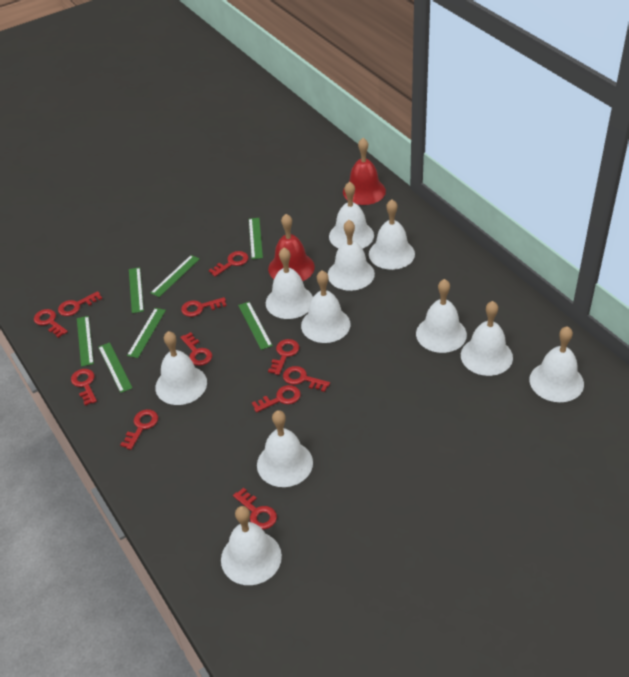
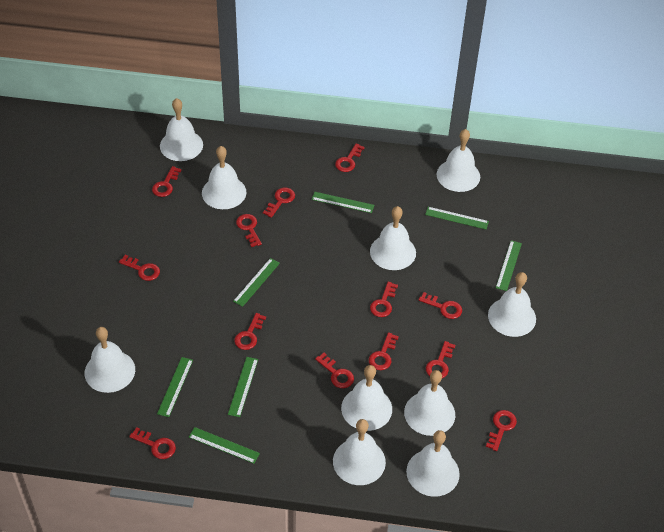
red bell: [268,214,315,281] [343,138,386,205] = 2 -> none = 0
red key: [34,309,68,338] [58,291,102,316] [71,369,97,406] [120,409,158,450] [181,297,227,317] [181,332,212,366] [209,251,248,277] [233,488,277,529] [252,385,301,413] [268,339,299,375] [283,366,330,392] = 11 -> [119,255,160,281] [129,427,176,459] [152,166,181,197] [234,313,266,350] [236,214,262,247] [263,187,295,218] [315,353,354,388] [335,143,365,172] [369,332,399,370] [370,282,398,317] [419,292,462,319] [426,341,455,378] [486,410,517,451] = 13
white bell: [155,331,207,405] [221,506,282,585] [257,410,313,487] [266,248,313,319] [301,270,351,343] [328,220,375,291] [329,181,374,249] [369,200,415,270] [416,279,467,353] [461,301,513,376] [530,326,584,402] = 11 -> [85,327,135,393] [160,98,203,161] [202,146,246,209] [333,419,386,485] [341,365,392,431] [370,206,416,270] [404,370,455,436] [406,430,460,497] [437,129,480,192] [488,272,536,337] = 10

